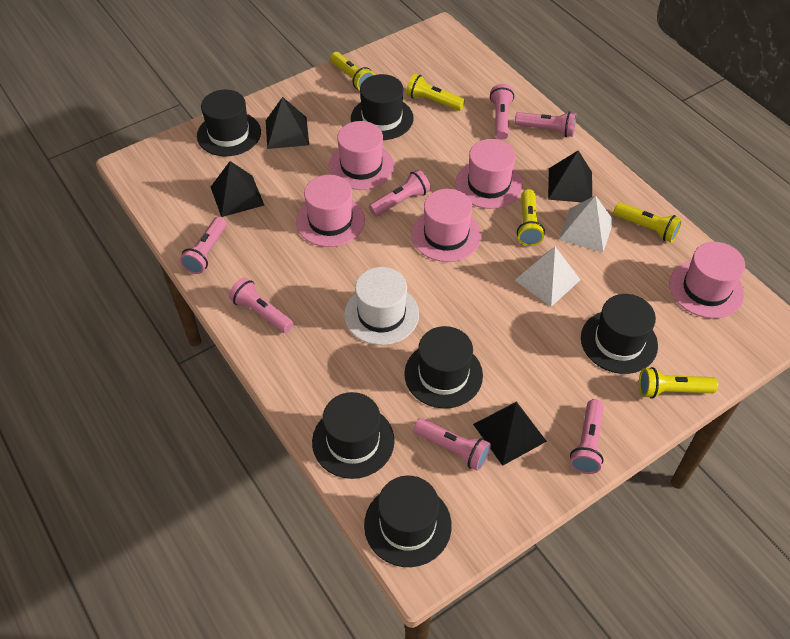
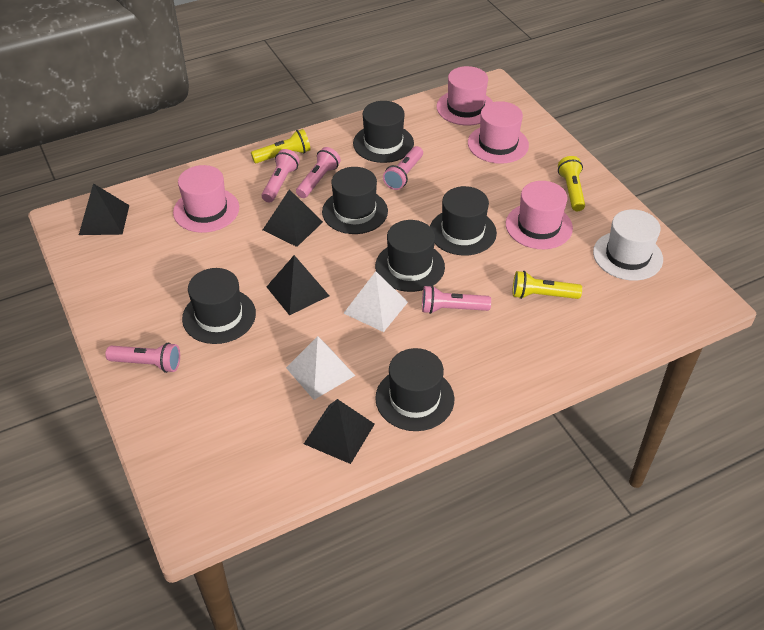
pink flashlight: [179,217,227,274] [229,277,294,333] [369,170,431,217] [413,418,491,471] [490,84,514,140] [515,111,576,137] [570,399,604,474] = 7 -> [105,342,180,373] [262,149,300,203] [296,147,341,198] [383,146,423,190] [422,285,491,314] = 5
pink hat: [296,175,365,247] [328,121,394,190] [411,189,481,262] [456,139,523,209] [669,242,745,319] = 5 -> [173,165,239,233] [436,66,493,126] [468,101,529,164] [506,181,573,249] = 4
yellow flashlight: [330,52,375,91] [406,74,465,111] [517,189,545,246] [613,202,682,243] [639,367,718,399] = 5 -> [251,129,311,163] [513,271,582,299] [558,156,585,211] = 3

